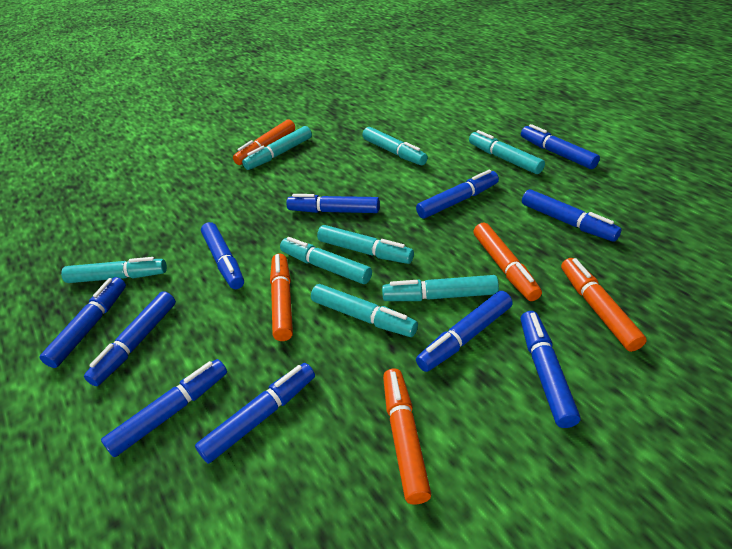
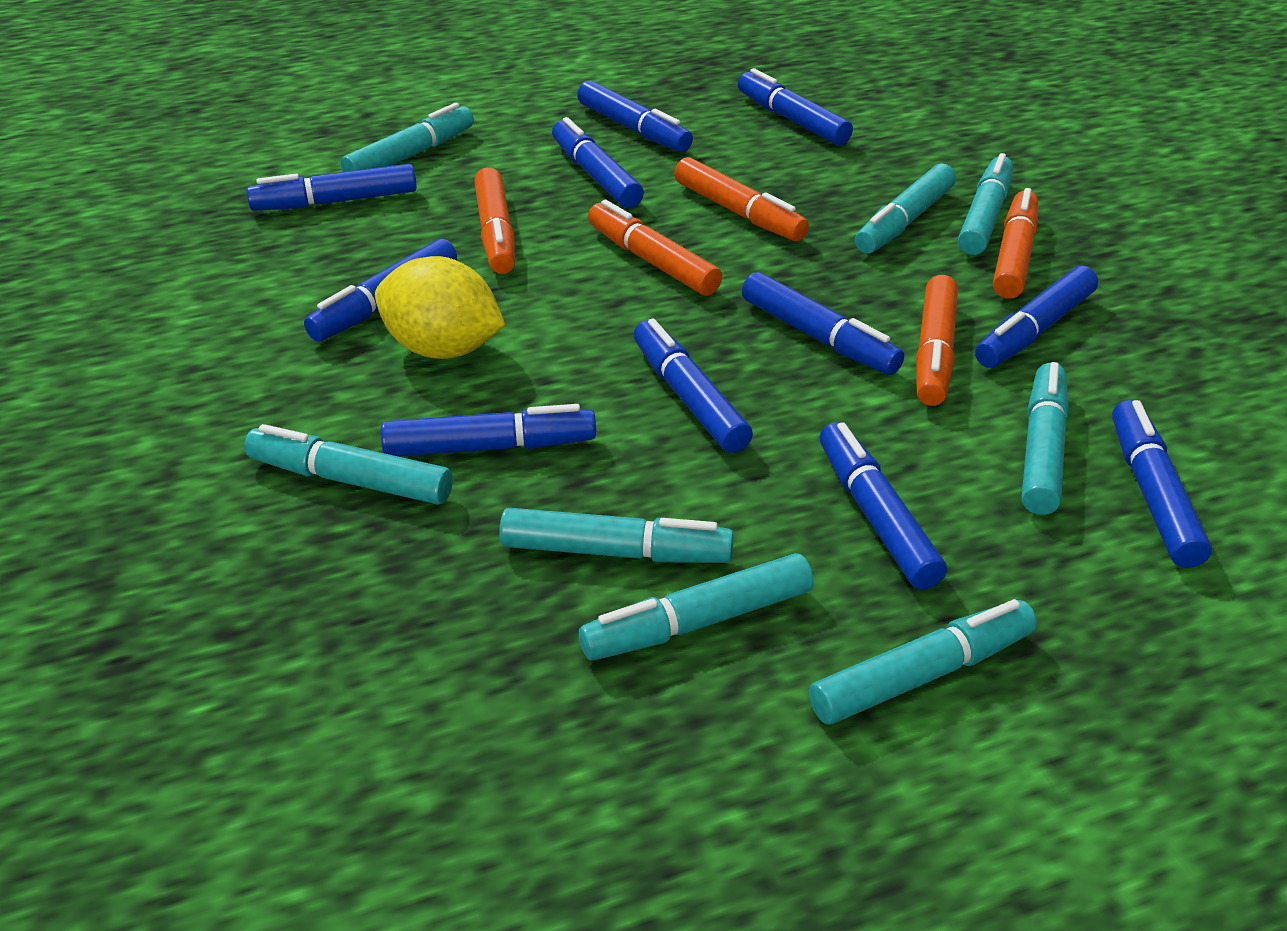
yellow lemon: none = 0 -> [375,256,505,359] = 1

